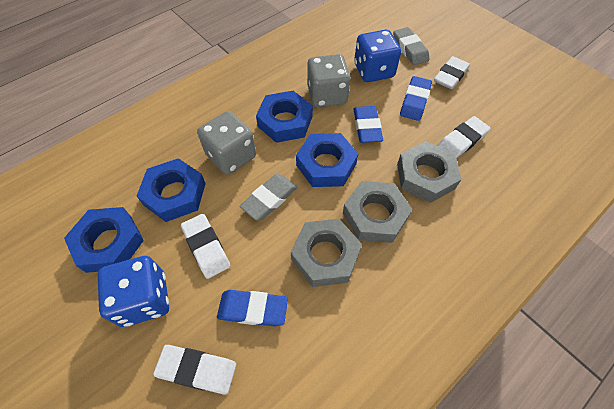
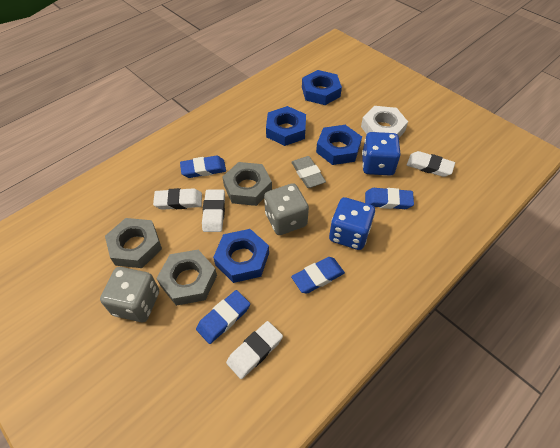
blue eraser: [217,290,288,327] [353,106,383,143] [400,76,432,121] = 3 -> [180,156,226,178] [196,290,250,344] [291,257,345,293] [365,188,414,209] = 4
grey eraser: [240,174,297,220] [393,27,429,65] = 2 -> [291,156,326,188] = 1
white nut: none = 0 -> [361,106,408,138] = 1

